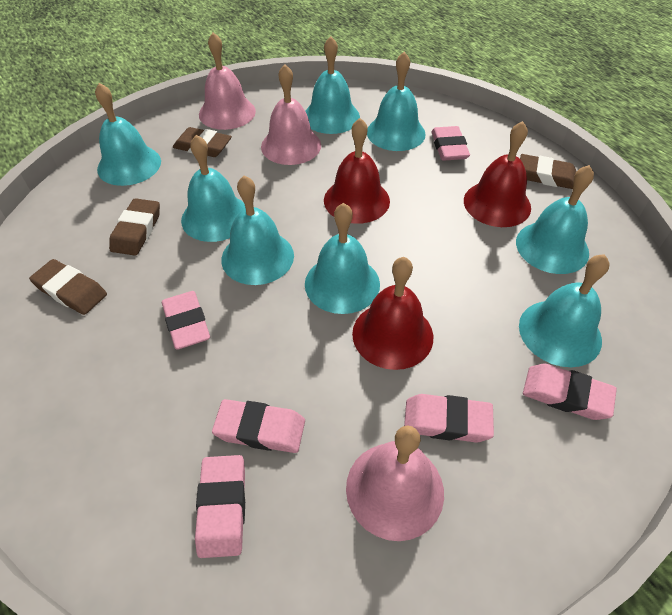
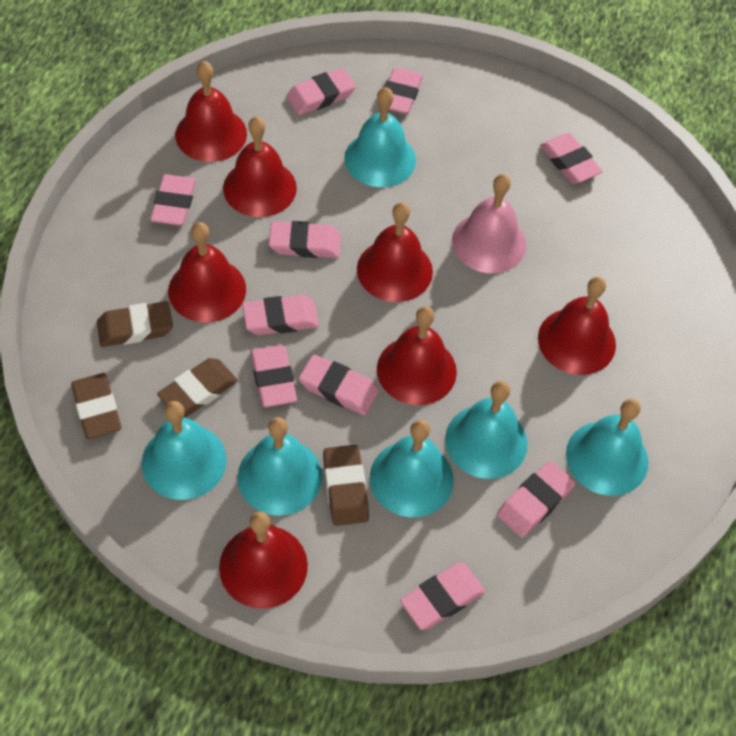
pink bell: [199,32,256,130] [261,64,321,165] [346,426,444,541] = 3 -> [452,174,526,273] = 1
pink eraser: [162,291,210,350] [195,455,245,558] [212,399,305,453] [404,394,494,442] [431,126,470,161] [523,364,617,420] = 6 -> [150,174,196,226] [242,295,319,335] [250,345,297,407] [269,221,341,258] [286,68,356,115] [299,355,379,415] [384,67,423,114] [400,563,485,630] [497,461,575,537] [540,133,603,184] = 10
red bell: [324,118,390,224] [352,257,433,370] [464,121,531,227] = 3 -> [168,222,246,323] [175,61,247,162] [219,512,308,609] [223,116,297,217] [357,202,433,302] [377,306,457,405] [538,277,616,375] = 7
turquoise bell: [95,83,161,186] [181,135,245,242] [221,175,294,285] [305,36,360,134] [305,203,380,314] [367,52,426,151] [516,165,594,274] [519,254,610,367] = 8 -> [141,401,227,500] [237,417,322,516] [344,87,416,187] [370,420,454,517] [445,381,528,479] [566,398,649,496] = 6

